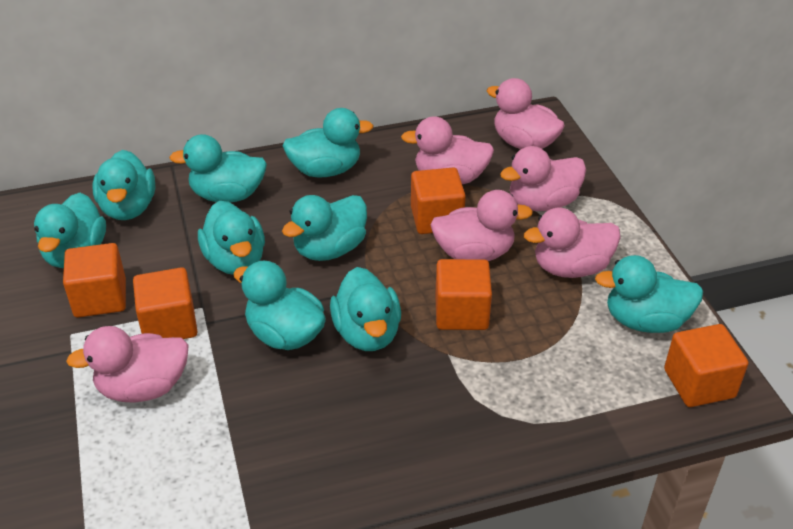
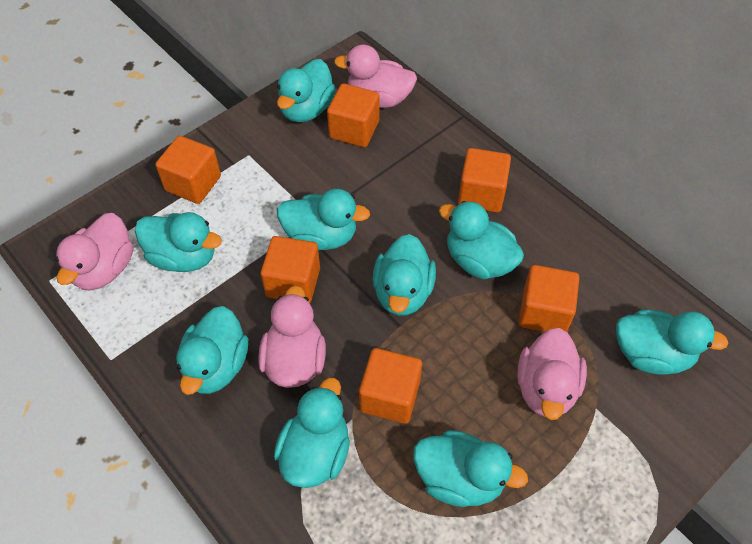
orange cube: [63,243,126,318] [133,267,198,339] [411,168,466,234] [435,259,492,330] [664,324,748,407] = 5 -> [155,136,221,204] [261,236,320,303] [327,83,380,147] [359,348,422,424] [458,148,511,213] [519,265,579,332] = 6
pink duck: [66,326,189,403] [401,116,494,184] [431,190,533,261] [487,78,565,149] [500,146,586,211] [524,207,621,278] = 6 -> [55,213,133,291] [258,286,326,388] [334,45,417,108] [517,328,587,420] = 4

